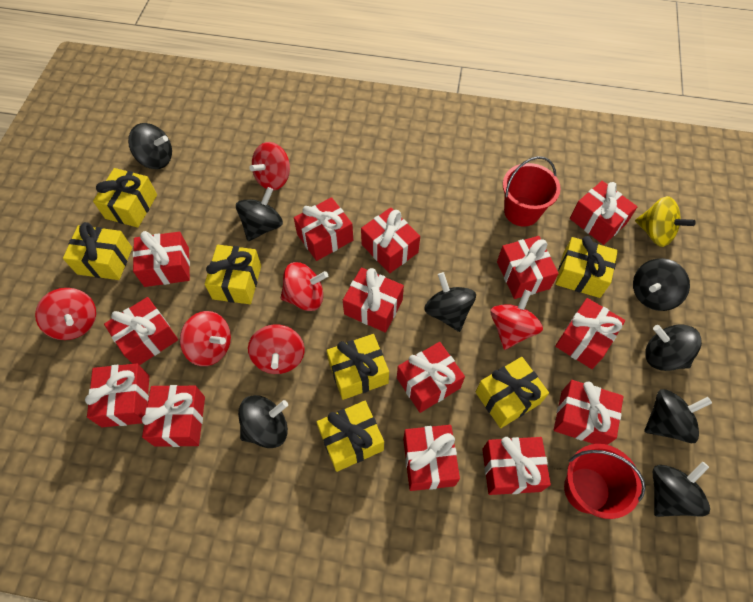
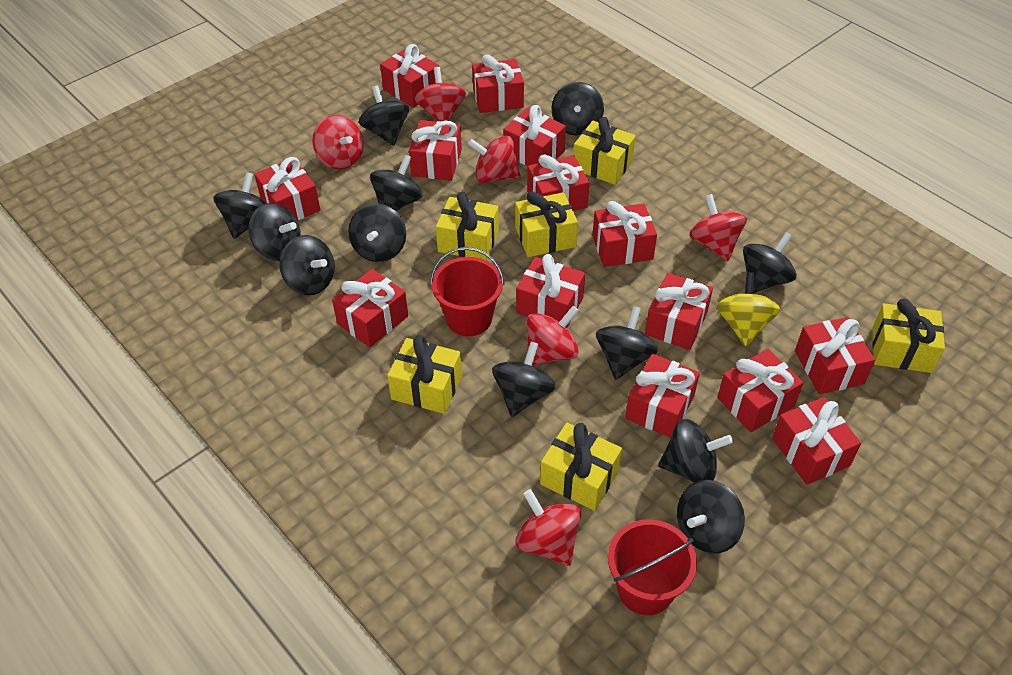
black spinning top: [128,123,172,169] [236,187,283,241] [238,395,288,448] [424,272,476,332] [633,258,690,311] [645,324,702,371] [645,389,712,443] [653,462,710,517] = 8 -> [213,172,266,239] [248,203,301,261] [279,235,335,295] [348,204,406,262] [359,86,409,146] [370,155,422,211] [492,341,555,417] [552,82,604,135] [596,306,658,380] [658,419,733,482] [677,480,745,554] [743,232,797,293] = 12
yellow gift: [63,222,132,280] [93,168,157,228] [204,245,261,304] [317,401,384,472] [327,334,389,400] [476,357,549,428] [555,236,618,298] = 7 -> [387,335,462,414] [436,192,499,261] [515,191,578,257] [540,423,622,511] [573,117,636,185] [872,299,945,373] = 6

